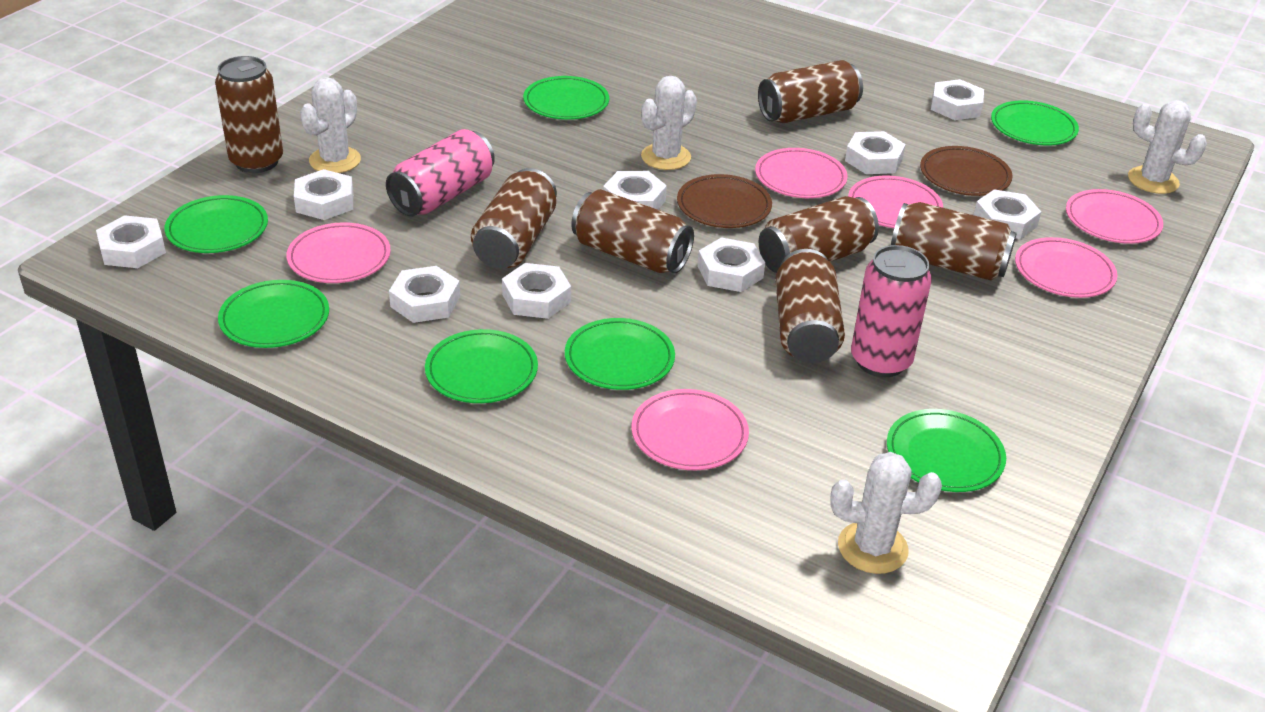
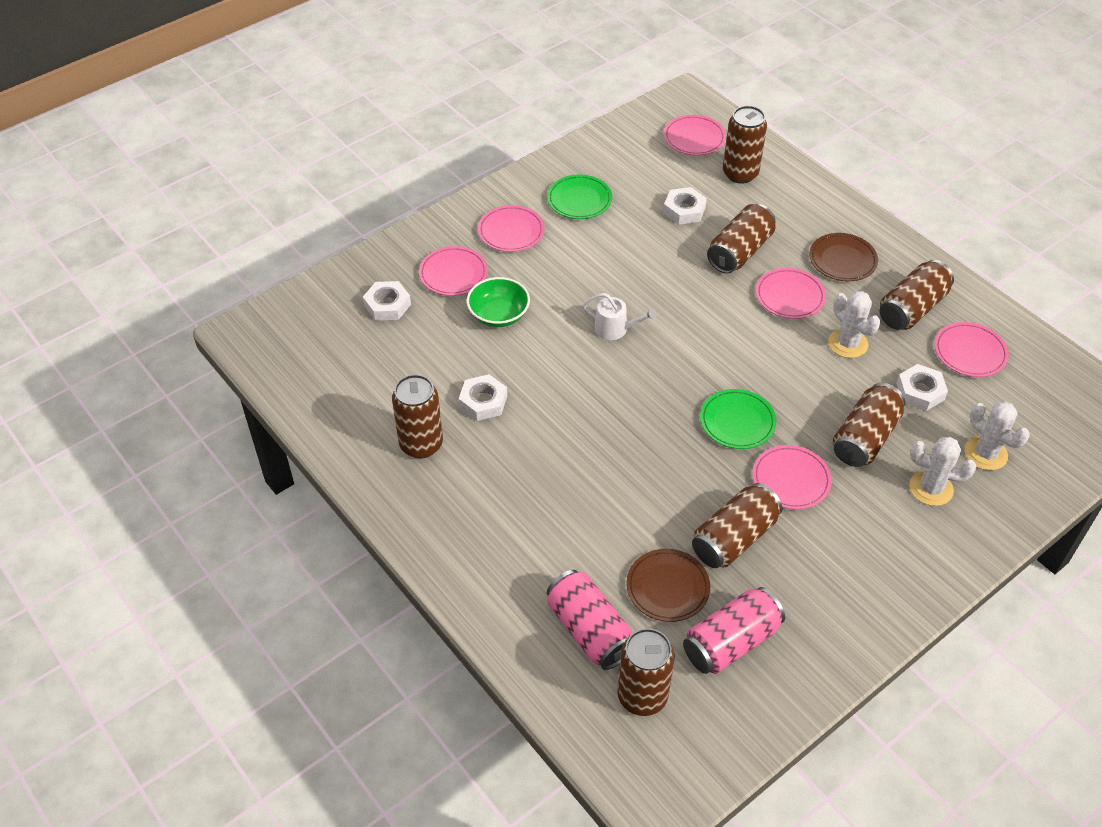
green bowl: none = 0 -> [467,277,530,327] = 1
green plate: [164,195,268,253] [218,280,329,348] [425,329,538,403] [523,76,609,120] [565,318,675,390] [887,409,1006,492] [991,100,1079,145] = 7 -> [547,174,612,219] [700,389,776,449] = 2
white cactus: [300,77,361,173] [641,76,697,170] [830,452,942,574] [1128,100,1207,194] = 4 -> [828,291,881,358] [910,437,976,506] [965,401,1030,470] = 3
white nut: [96,215,166,268] [294,169,353,220] [389,266,460,323] [502,263,571,319] [603,171,667,210] [697,237,765,292] [845,131,906,174] [931,79,984,120] [974,189,1041,239] = 9 -> [363,281,411,321] [459,374,507,421] [663,187,707,225] [896,364,948,411] = 4
white watering can: none = 0 -> [583,293,657,340] = 1

